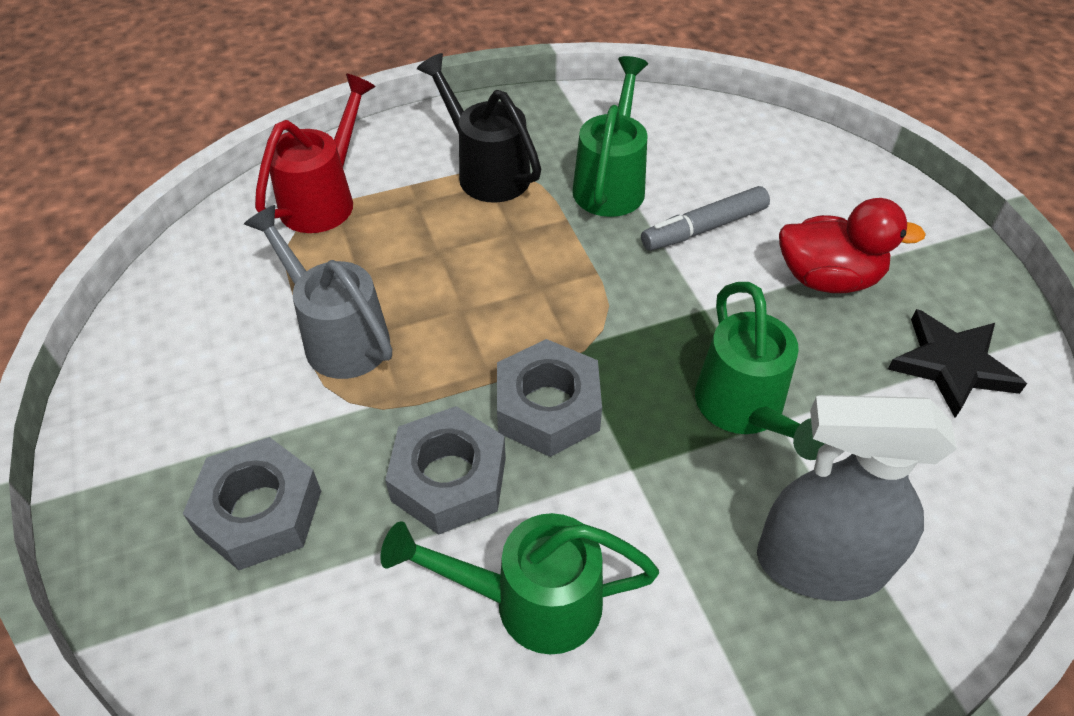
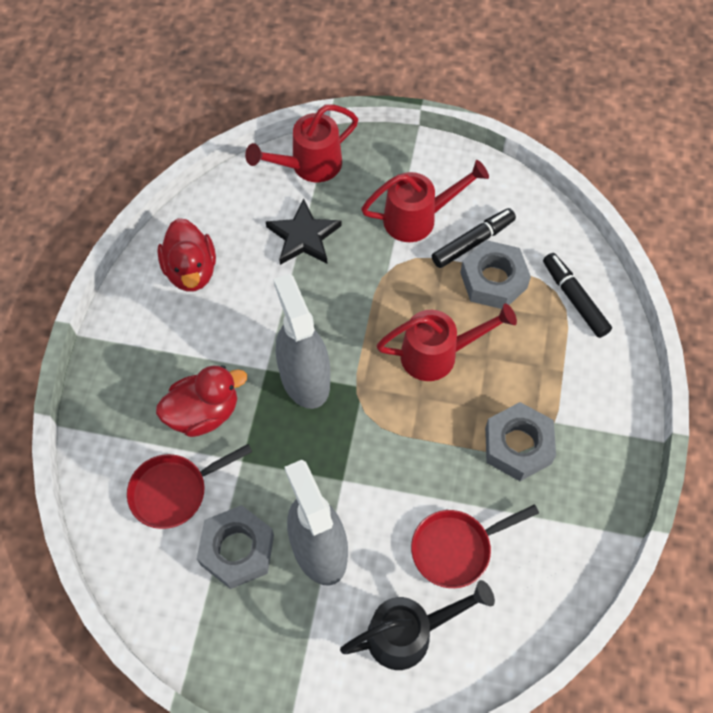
black marker: none = 0 -> [432,208,516,268] [543,253,612,338] = 2
green watering can: [380,513,659,654] [572,56,648,217] [695,282,825,460] = 3 -> none = 0
grey marker: [641,186,770,251] = 1 -> none = 0
grey spray bottle: [757,395,957,601] = 1 -> [273,274,330,409] [284,460,348,585] = 2
grey watering can: [244,205,392,379] = 1 -> none = 0
red duck: [779,198,926,293] = 1 -> [156,365,247,437] [157,218,216,292] = 2
red pan: none = 0 -> [127,444,252,529] [411,505,539,588] = 2
red watering can: [255,74,376,233] = 1 -> [245,105,358,182] [361,160,489,242] [376,303,517,381] = 3

